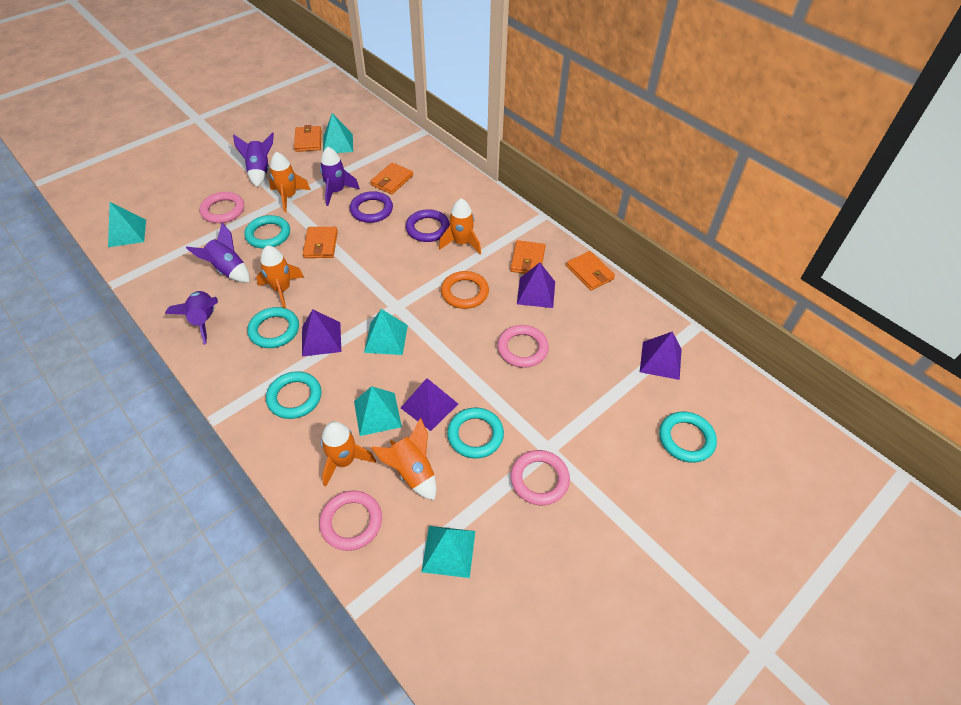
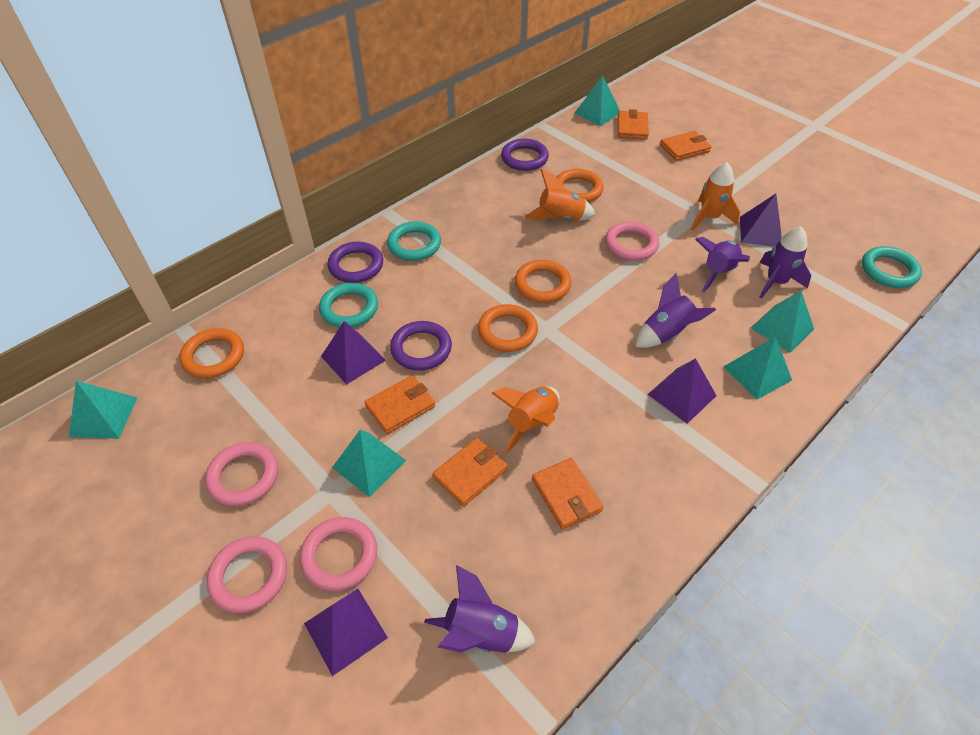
orange ring: [441,271,489,309] = 1 -> [180,328,244,379] [478,304,538,352] [514,260,571,303] [556,169,603,202] = 4
orange rocket: [256,245,304,308] [269,152,311,212] [321,421,376,487] [371,418,437,500] [439,198,481,254] = 5 -> [491,386,560,453] [525,169,596,221] [691,162,740,231] = 3
purple ring: [350,191,393,223] [406,209,450,242] = 2 -> [328,242,383,283] [390,321,452,371] [501,139,549,171] = 3
turquoise ring: [244,215,290,249] [247,307,299,348] [266,371,321,419] [447,407,504,459] [659,411,717,463] = 5 -> [319,283,378,328] [387,222,441,261] [862,246,922,288] = 3

